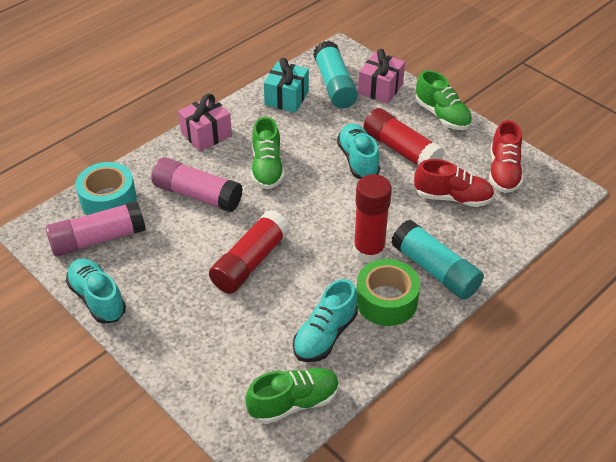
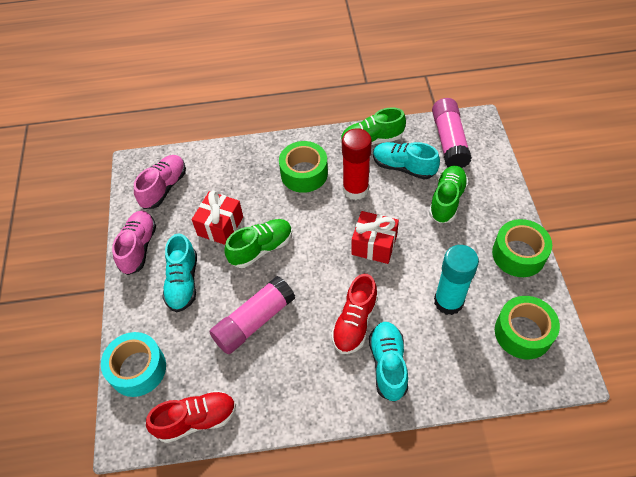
green tape: [356,259,420,326] = 1 -> [279,141,328,193] [492,219,552,277] [495,296,560,359] = 3
pink gift: [178,94,232,151] [358,49,405,104] = 2 -> none = 0
pink shoe: none = 0 -> [112,211,156,275] [134,155,186,209] = 2
red gift: none = 0 -> [192,190,243,245] [351,211,399,264] = 2
red glue stick: [209,210,290,294] [353,174,392,263] [363,108,445,166] = 3 -> [342,128,372,200] = 1
turquoise gift: [264,58,309,113] = 1 -> none = 0
turquoise glue stick: [313,41,358,108] [391,220,484,300] = 2 -> [434,245,479,315] = 1

